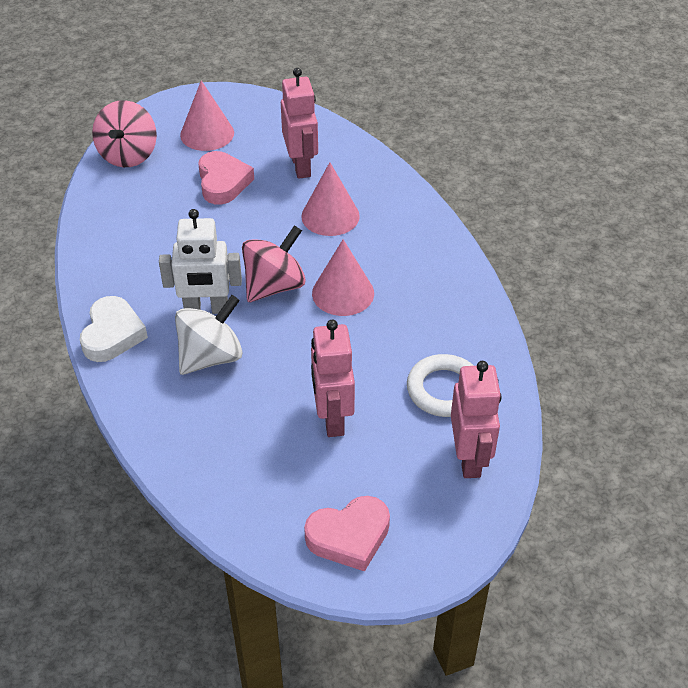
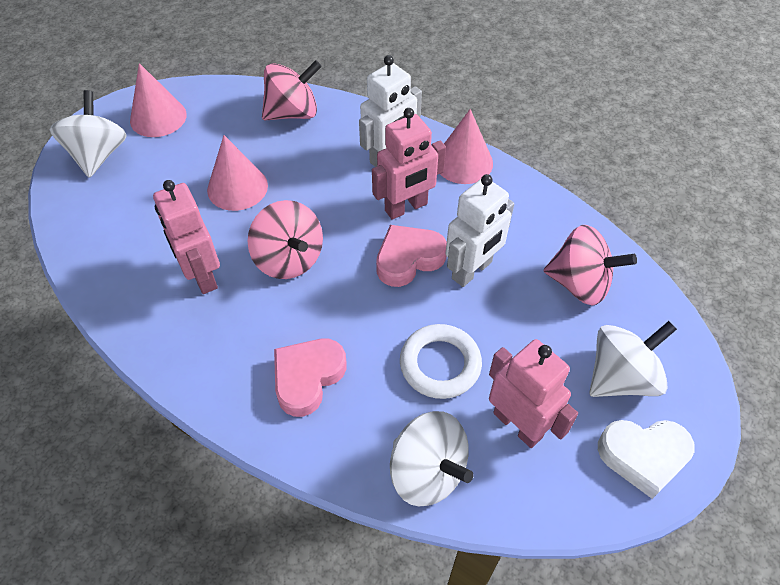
pink spinning top: [92,100,157,167] [242,225,306,302] = 2 -> [248,200,323,279] [262,60,322,120] [544,225,637,306] = 3
white robot: [159,209,242,314] = 1 -> [359,55,422,167] [446,174,514,287] = 2
white spinning top: [175,295,242,375] = 1 -> [50,90,127,178] [390,411,473,506] [589,321,677,397] = 3

